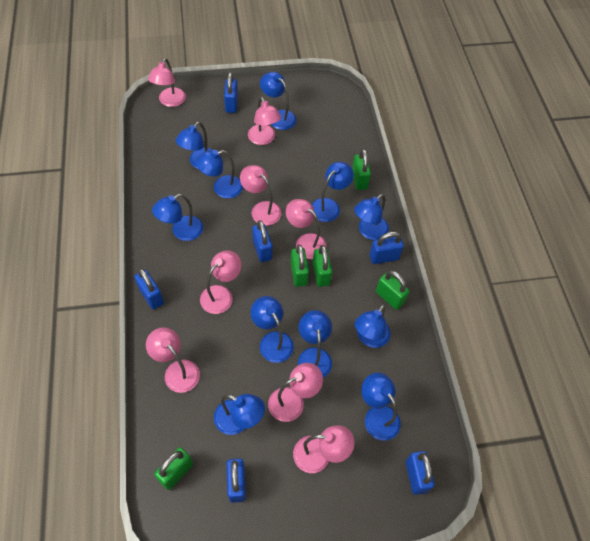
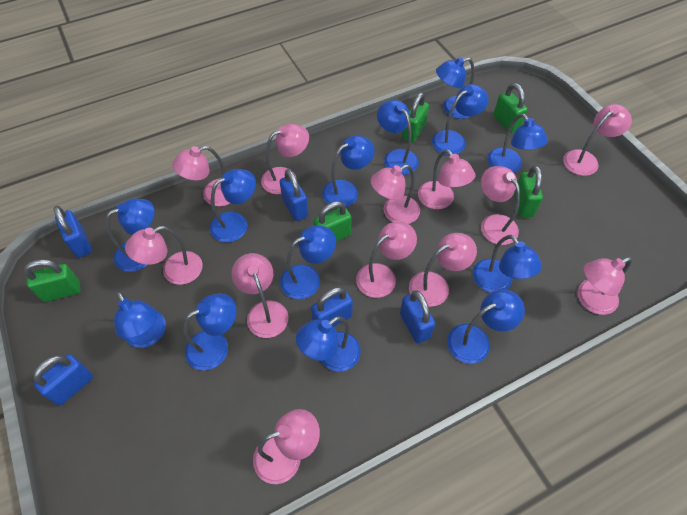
blue lamp: [152,194,203,241] [176,122,213,169] [195,150,243,198] [214,394,265,435] [251,296,294,363] [260,72,296,130] [298,310,332,378] [312,162,354,222] [354,194,389,240] [355,304,391,348] [361,373,401,441] = 11 -> [106,199,155,272] [114,291,166,348] [184,293,236,370] [210,169,256,242] [280,226,336,299] [296,316,361,371] [322,135,375,208] [377,100,419,175] [432,84,489,155] [436,57,475,119] [447,289,525,363] [473,235,542,293] [487,113,548,173] = 13
blue padlock: [134,268,164,309] [224,72,238,113] [227,459,246,503] [252,220,272,262] [370,232,404,264] [406,451,434,495] = 6 -> [33,354,93,406] [54,206,92,258] [280,169,308,221] [311,287,353,327] [400,290,435,344] = 5
pink lamp: [146,327,200,393] [148,58,186,107] [200,250,242,314] [240,165,281,226] [248,97,281,145] [268,363,323,422] [286,199,327,259] [293,425,355,473] = 8 -> [125,226,203,285] [172,146,231,207] [232,253,288,338] [253,409,320,484] [261,124,309,194] [356,222,417,298] [370,165,420,224] [409,233,477,307] [418,149,476,209] [481,166,520,245] [563,104,632,176] [578,257,632,315] = 12

